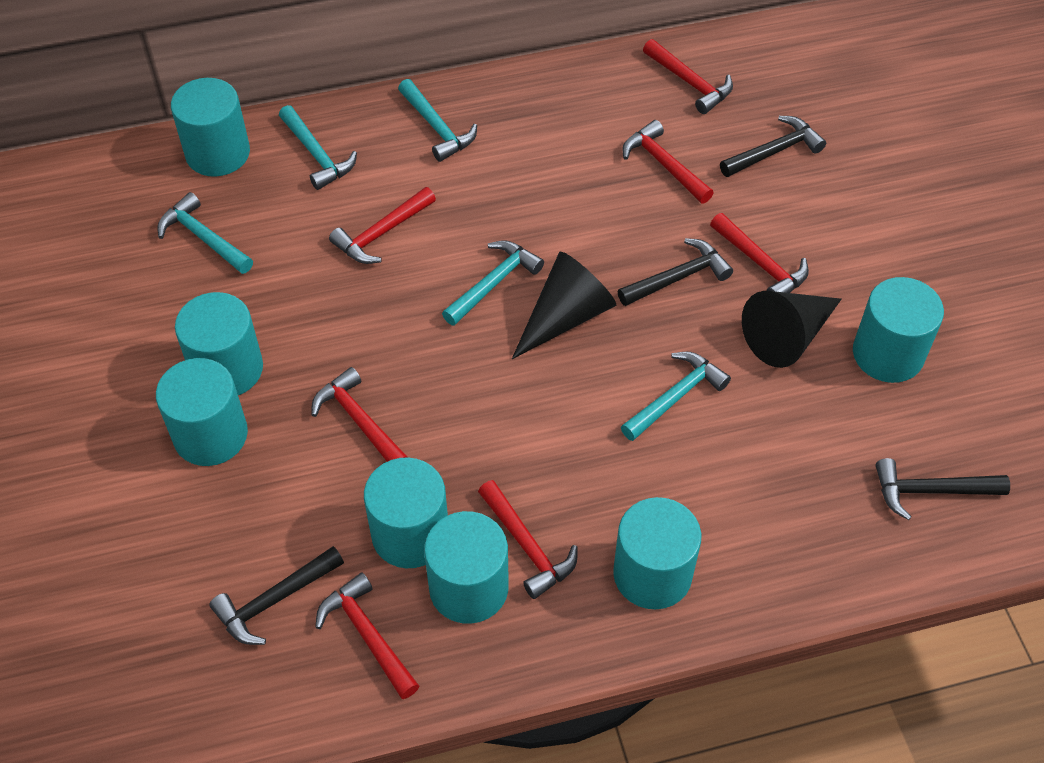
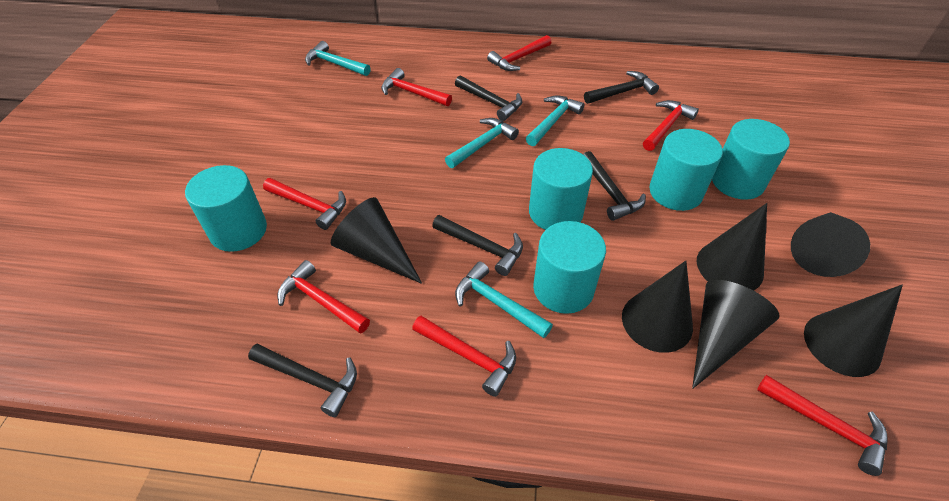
black cone: [512,252,616,359] [742,291,842,368] = 2 -> [331,197,422,284] [622,261,693,353] [692,280,780,389] [697,203,767,291] [791,212,870,277] [804,285,903,377] = 6
black hammer: [209,546,344,645] [617,238,733,306] [720,116,826,177] [876,458,1010,520] = 4 -> [248,344,357,417] [432,215,523,276] [455,75,522,121] [583,151,646,221] [584,71,659,104] = 5
turquoise cylinder: [156,358,248,466] [171,78,250,177] [175,292,263,395] [364,457,448,568] [424,511,509,624] [613,497,701,609] [853,277,944,383] = 7 -> [185,165,267,252] [529,148,593,230] [533,221,606,314] [649,129,723,211] [712,119,790,200] = 5
turquoise hammer: [157,192,253,274] [279,105,357,190] [398,79,477,162] [442,241,544,326] [621,352,731,441] = 5 -> [305,41,371,76] [445,118,519,168] [455,261,553,338] [526,95,584,146] = 4

